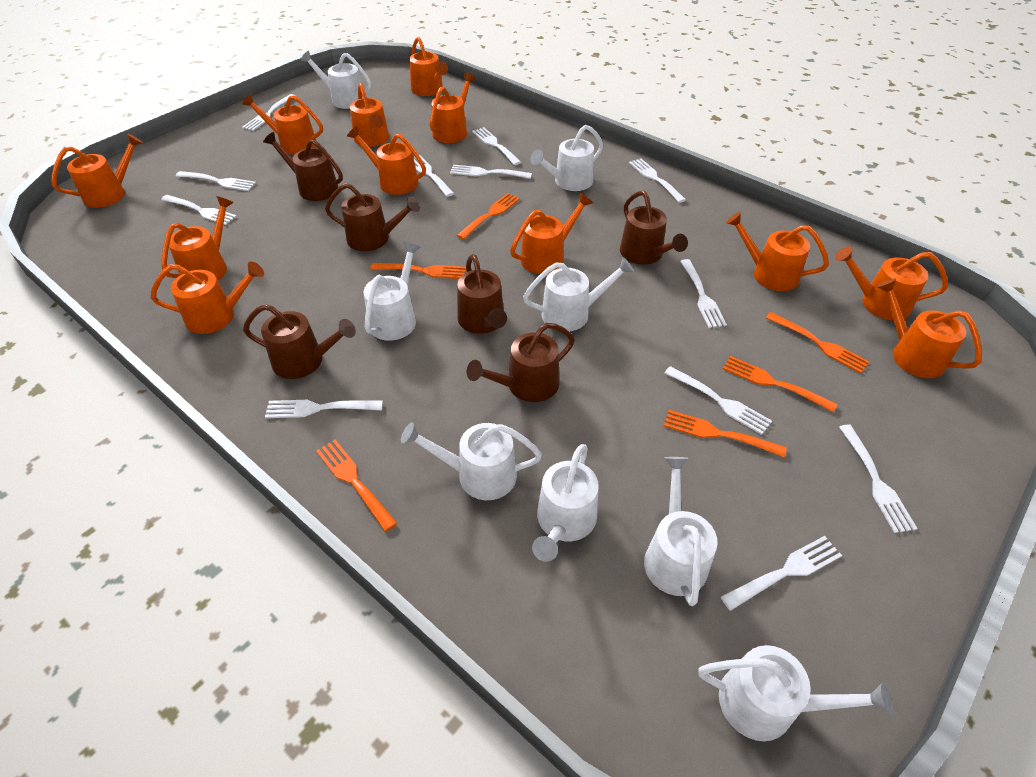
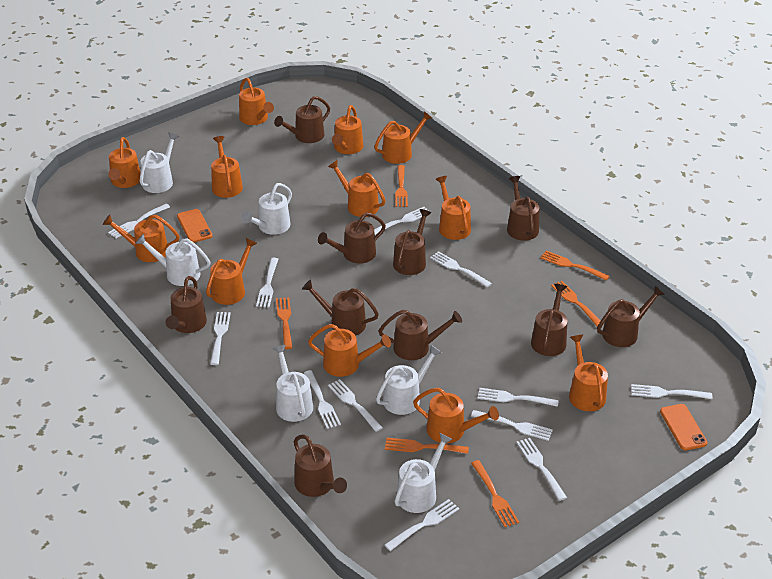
brown watering can: [243,304,356,379] [263,132,343,201] [325,183,420,251] [457,254,507,334] [467,323,575,402] [620,191,688,265] = 6 -> [166,276,207,333] [274,96,330,143] [294,434,347,497] [302,280,379,336] [318,212,386,263] [378,310,462,360] [393,209,431,275] [507,176,539,241] [531,284,567,356] [597,286,664,347] = 10
orange phone: none = 0 -> [177,209,212,243] [660,404,707,450] = 2
white watering can: [301,51,371,109] [364,242,421,341] [401,422,542,500] [523,257,634,331] [530,125,604,191] [532,444,599,562] [644,457,718,606] [698,645,893,741] = 8 -> [135,234,211,286] [140,133,179,193] [241,183,292,235] [273,345,313,422] [376,345,442,415] [394,433,453,513] = 6

